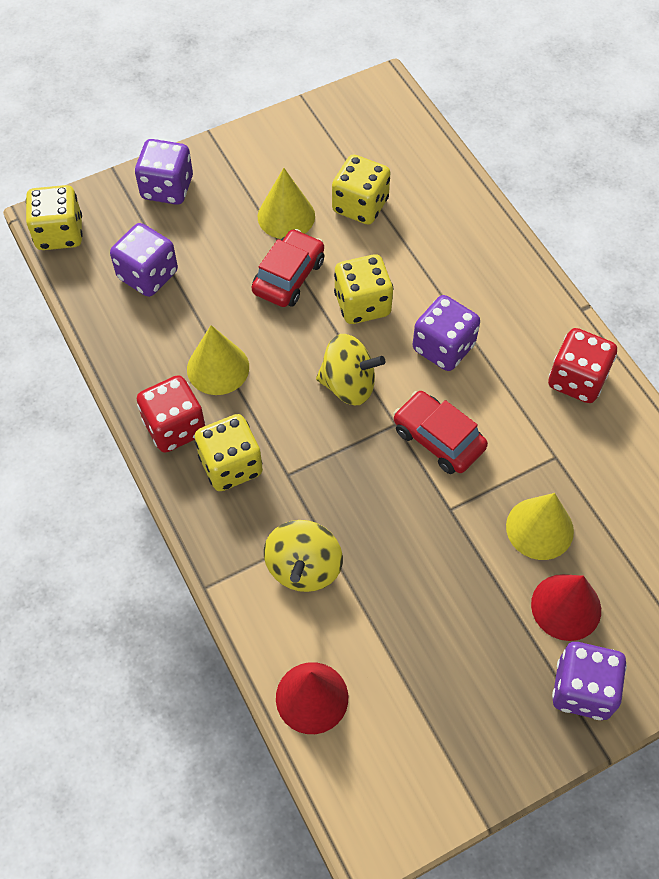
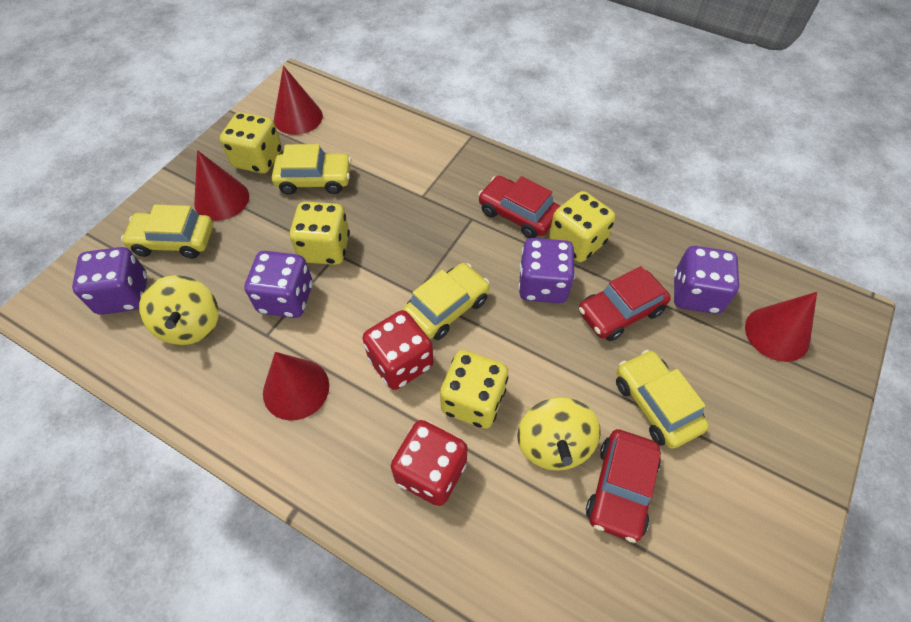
red car: [252,229,324,307] [394,391,488,474] = 2 -> [478,176,560,238] [579,266,671,341] [586,429,661,543] = 3
red cone: [276,662,348,734] [531,574,601,641] = 2 -> [194,150,249,221] [263,352,329,420] [274,66,323,135] [745,292,817,362] = 4
yellow car: none = 0 -> [121,205,213,259] [272,144,352,195] [402,263,490,340] [616,350,709,449] = 4
yellow cone: [187,325,249,395] [258,168,315,239] [506,493,574,560] = 3 -> none = 0

